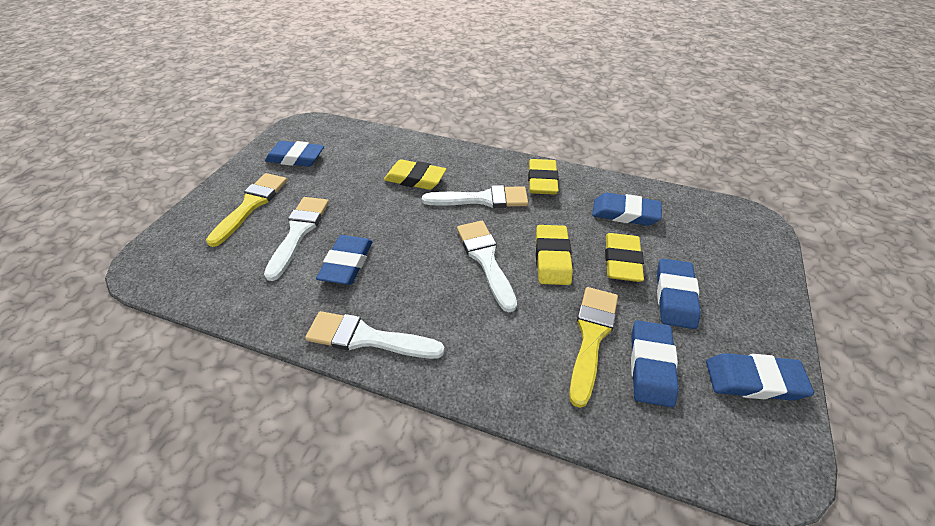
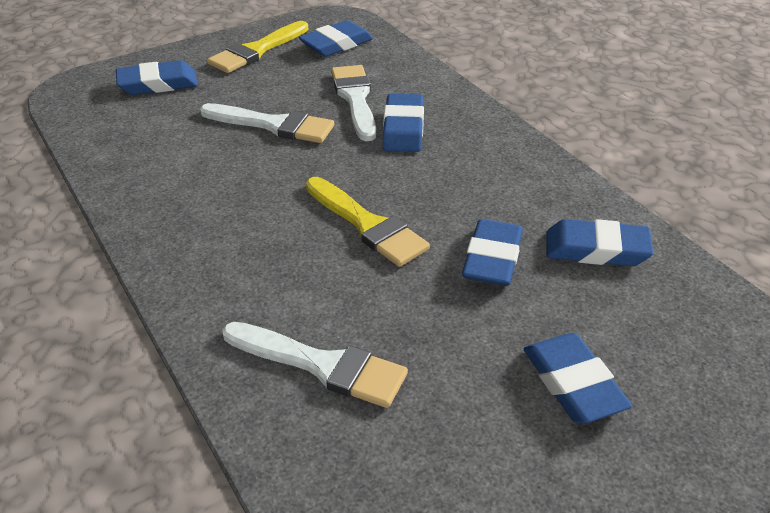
white brush: [264,197,329,281] [305,311,445,359] [422,185,528,208] [457,221,517,312] = 4 -> [200,103,334,143] [222,322,408,408] [331,65,376,141] = 3
yellow eraser: [384,159,446,190] [528,159,559,195] [536,225,573,285] [605,233,644,282] = 4 -> none = 0

